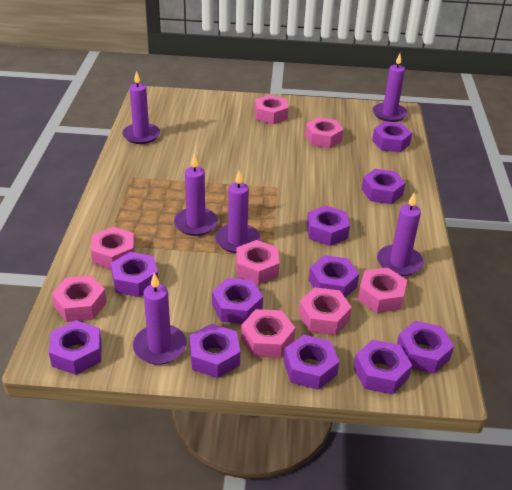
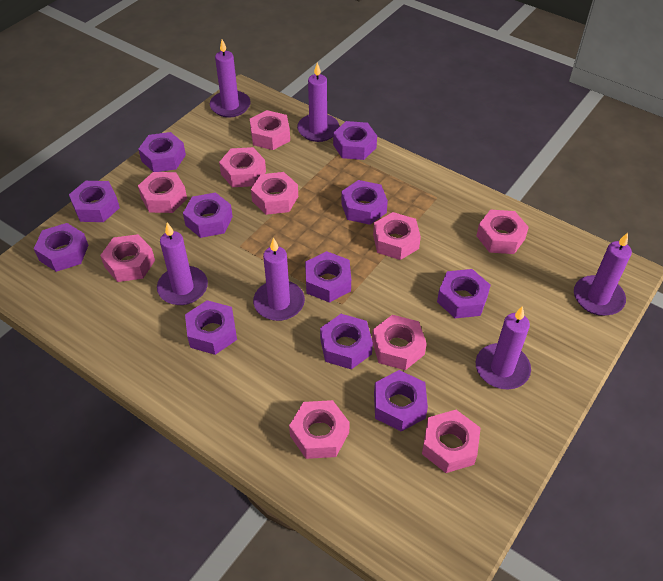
pink nut: [52,275,107,322] [91,227,135,269] [236,240,280,285] [241,309,295,358] [255,95,289,124] [298,287,352,335] [305,117,344,148] [358,267,407,313] = 8 -> [100,234,155,282] [138,172,187,213] [219,147,266,187] [250,110,290,150] [251,172,298,215] [289,400,350,459] [372,315,427,370] [373,212,421,260] [422,410,480,473] [476,210,529,254] = 10

